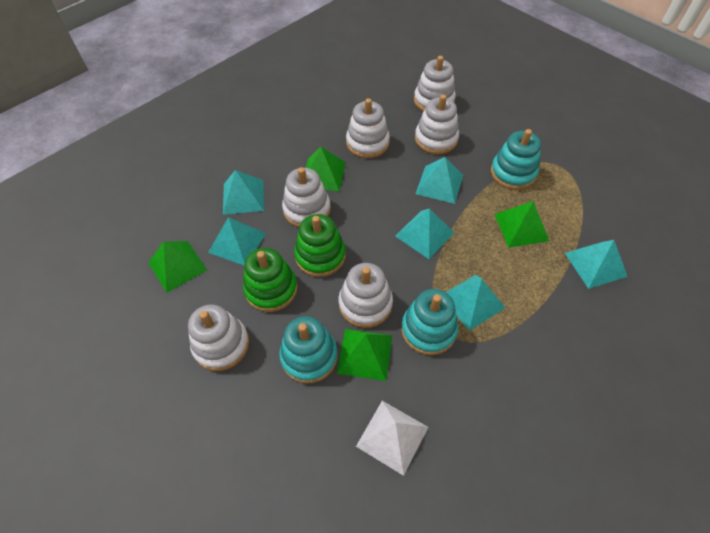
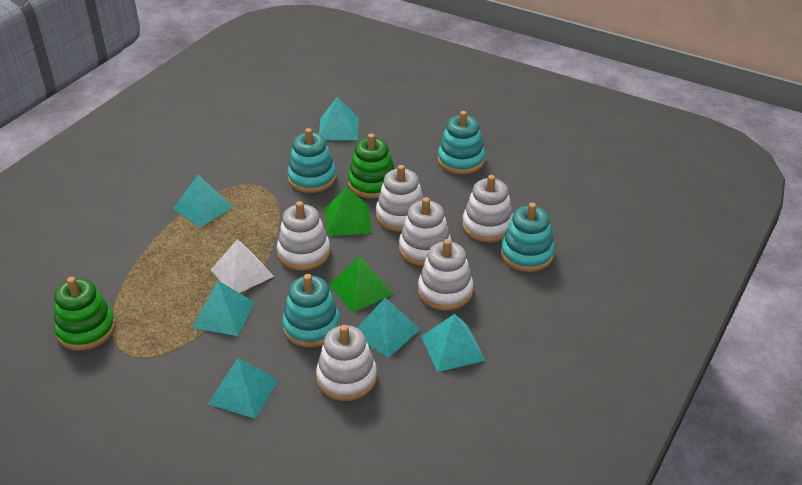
green pyramid: [148,241,207,293] [306,147,346,191] [337,329,392,381] [495,201,549,248] = 4 -> [325,187,372,236] [329,255,394,313] = 2
turquoise stacking toy: [279,316,338,384] [401,289,459,355] [491,129,541,190] = 3 -> [282,274,340,347] [287,128,336,193] [438,111,485,174] [501,203,555,272] = 4

